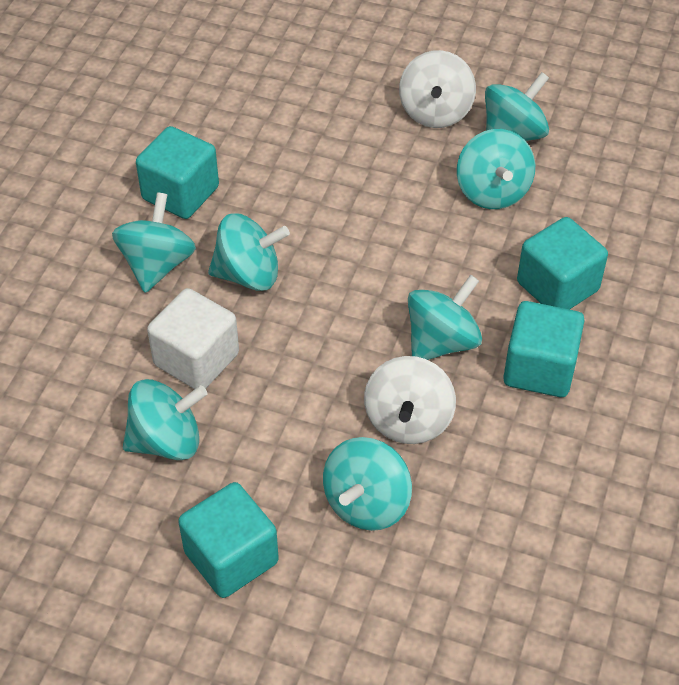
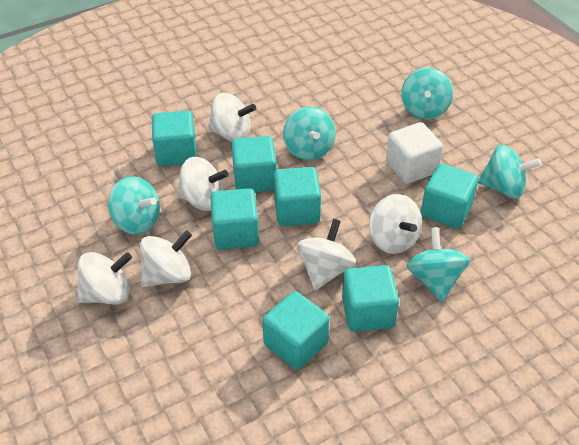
turquoise cube: [136,126,219,219] [178,482,279,598] [503,301,585,397] [517,217,608,310] = 4 -> [152,111,197,166] [210,188,259,250] [231,136,277,192] [263,291,330,370] [274,167,321,226] [342,265,399,332] [421,163,479,229] = 7
turquoise spinning top: [112,192,196,293] [123,379,208,460] [208,213,290,291] [323,437,412,531] [408,275,482,360] [457,129,535,209] [485,72,549,141] = 7 -> [108,176,160,235] [283,107,336,161] [401,68,453,119] [407,227,470,302] [478,145,542,199] = 5
white spinning top: [364,356,456,444] [399,50,476,128] = 2 -> [77,252,132,305] [140,230,192,287] [176,157,228,211] [208,93,256,142] [297,219,356,290] [369,194,422,254] = 6

